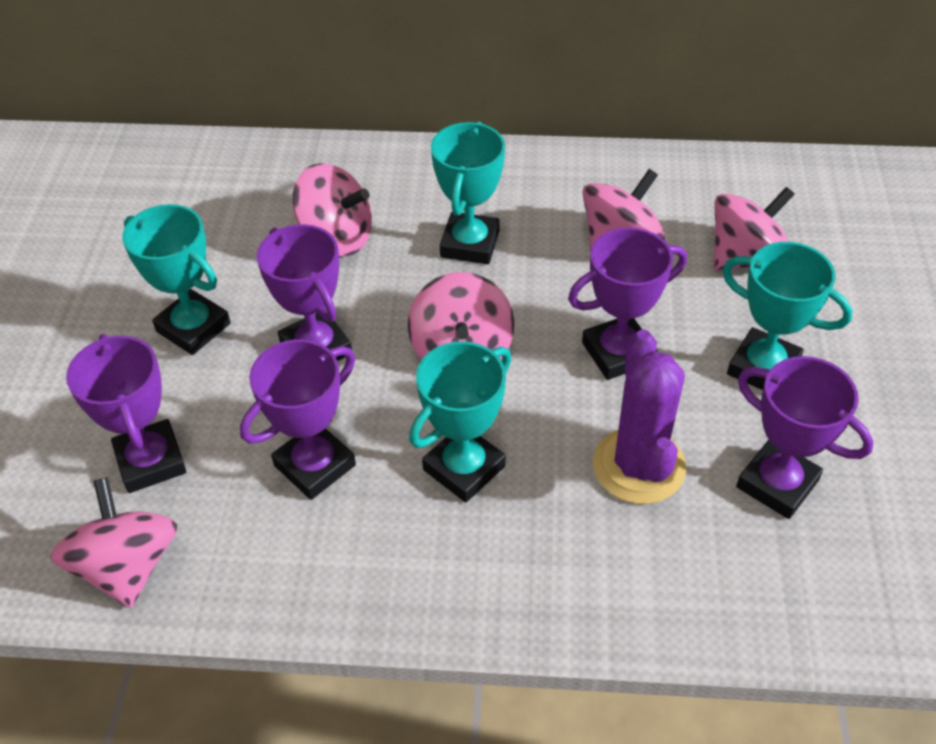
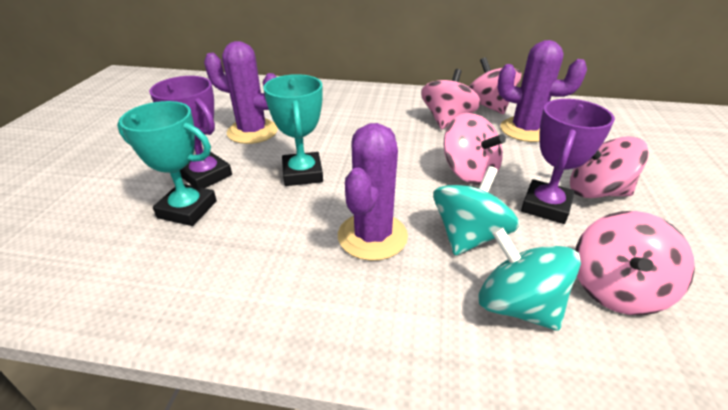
purple cactus: [593,330,686,504] = 1 -> [204,41,278,144] [338,123,408,261] [497,40,587,142] = 3
purple trophy: [66,334,186,493] [240,339,356,500] [257,224,352,361] [568,227,687,380] [736,356,874,519] = 5 -> [149,76,232,188] [521,99,615,224] = 2
turquoise spinning top: none = 0 -> [433,166,520,255] [478,227,581,331] = 2
turquoise trophy: [122,204,231,355] [409,341,511,502] [431,121,505,264] [722,242,853,390] = 4 -> [117,101,217,226] [263,74,323,186] = 2

